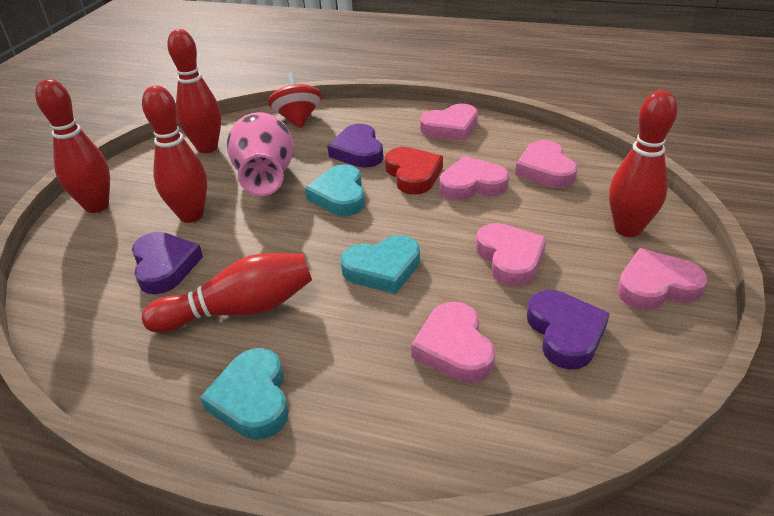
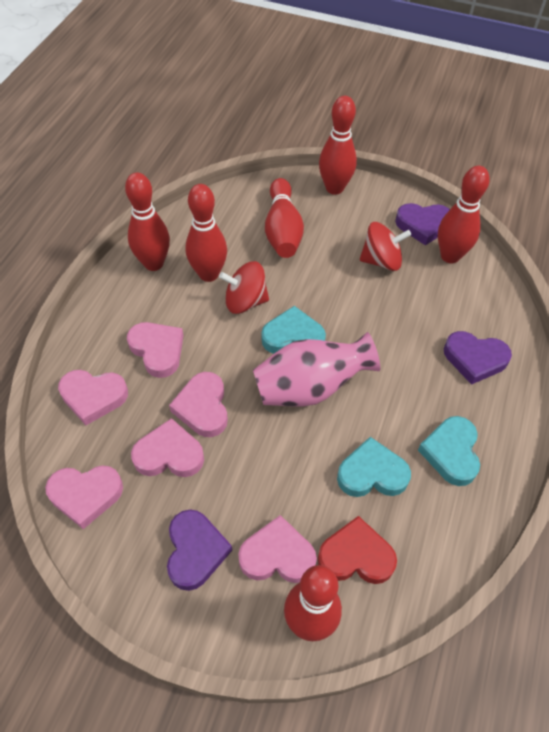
red bowling pin: [35,79,110,213] [142,85,207,223] [142,253,312,333] [167,29,221,153] [609,90,677,237] = 5 -> [125,173,170,271] [185,184,227,282] [265,178,304,258] [284,565,342,641] [319,96,357,195] [438,166,490,263] = 6
red spinning top: [268,72,322,128] = 1 -> [219,261,269,314] [360,222,411,271] = 2

